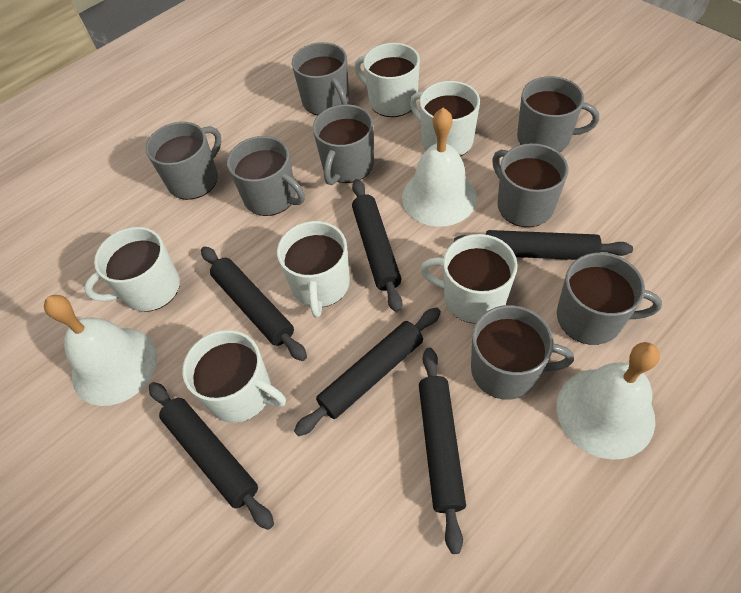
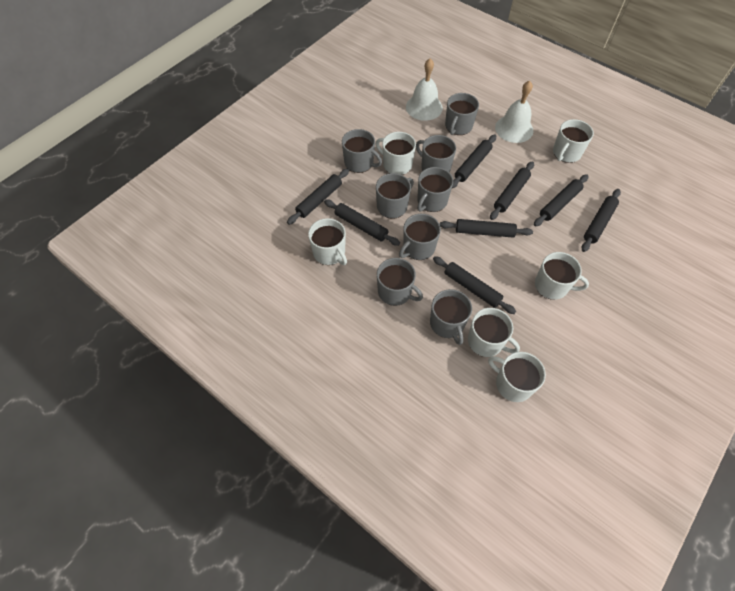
black rolling pin: [149,382,274,530] [201,246,307,361] [294,307,441,436] [352,179,402,313] [419,348,466,554] [454,230,633,260] = 6 -> [287,169,349,225] [324,200,400,246] [433,256,516,314] [440,219,533,238] [452,135,496,188] [490,161,534,220] [534,174,589,227] [582,189,621,252] = 8
white bell: [44,295,157,406] [402,108,477,227] [556,342,660,460] = 3 -> [406,59,443,121] [495,81,533,143] = 2

